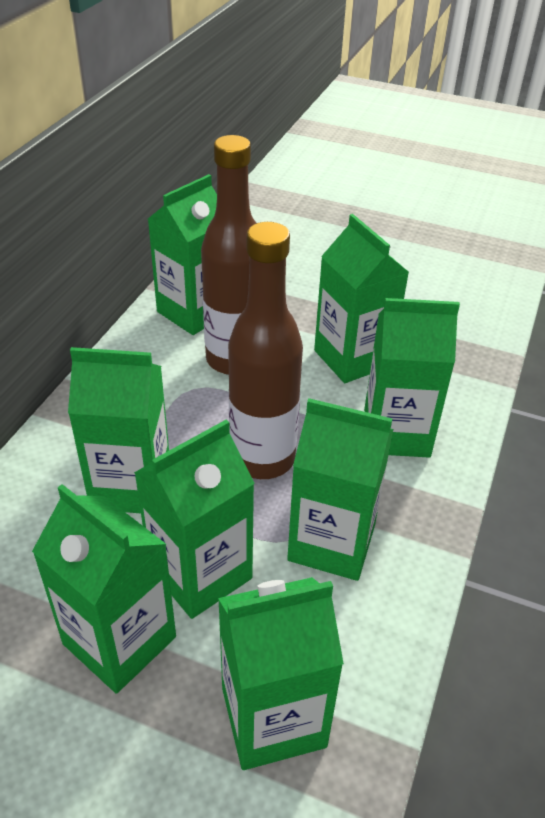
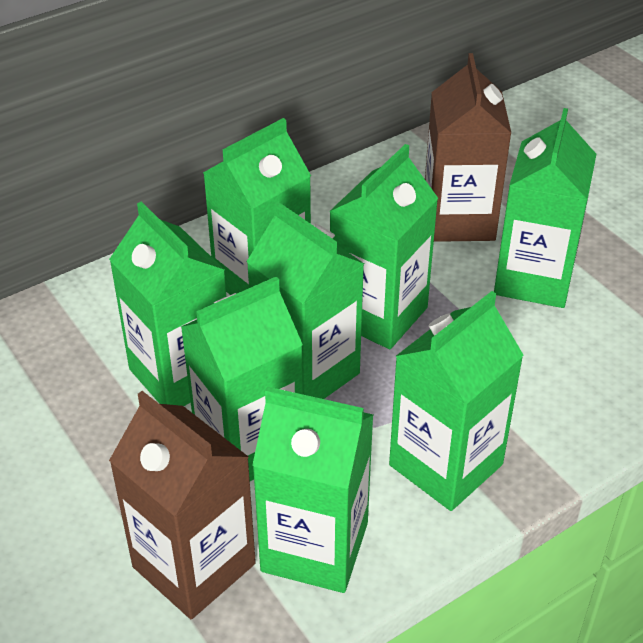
brown bottle: [201,135,256,375] [228,222,303,479] = 2 -> none = 0
brown carton: none = 0 -> [109,391,256,619] [425,53,511,242] = 2

